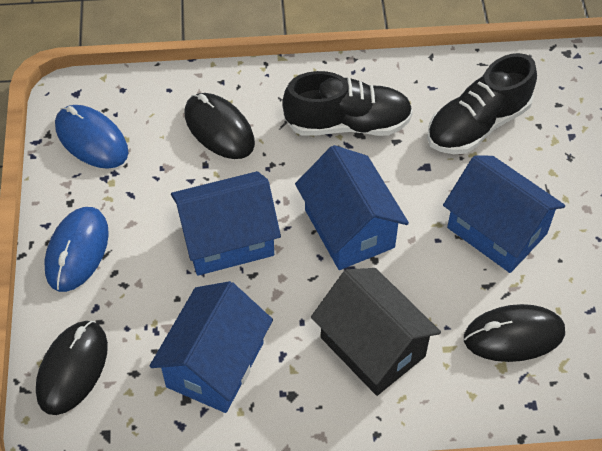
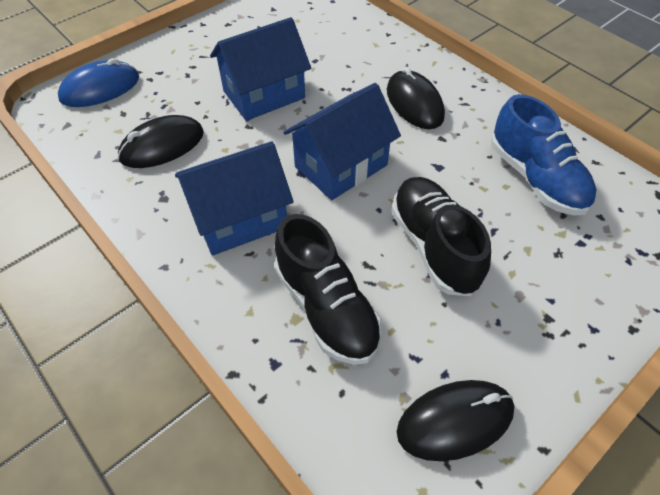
black house: [311,268,441,396] = 1 -> none = 0
blue house: [149,281,273,413] [171,171,281,276] [295,145,409,270] [443,155,565,273] = 4 -> [175,141,293,255] [210,17,311,121] [283,83,401,200] = 3
blue mouse: [44,207,109,292] [55,105,129,169] = 2 -> [58,58,139,107] = 1
blue shoe: none = 0 -> [491,94,597,215] = 1

